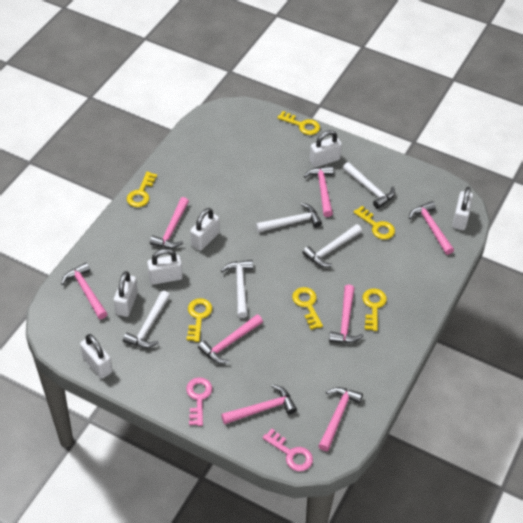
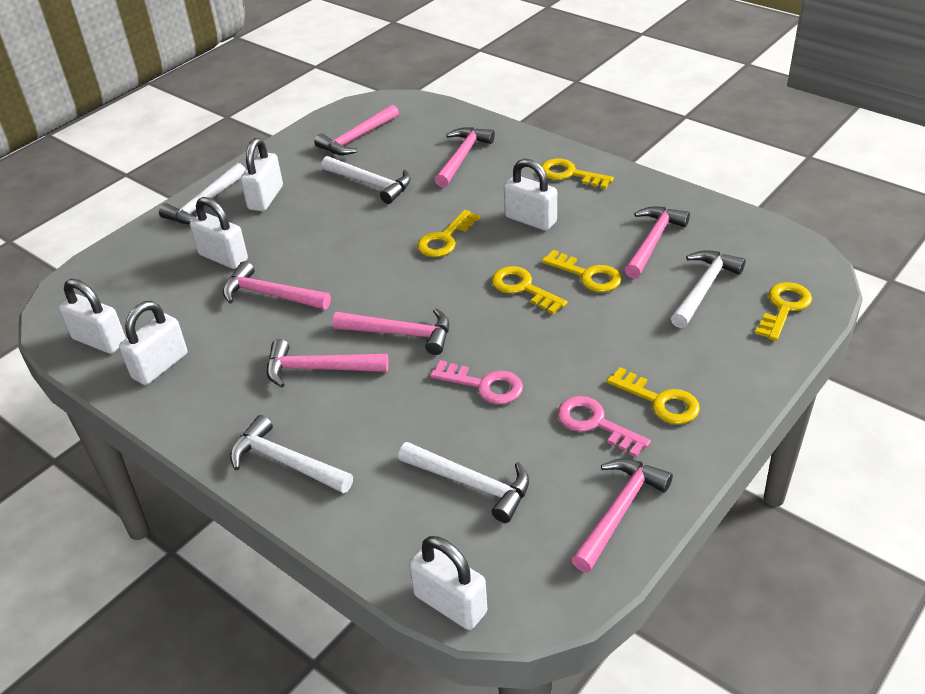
pink hammer: [61,262,108,319] [150,197,189,248] [198,315,263,363] [221,384,297,424] [304,166,334,217] [319,387,363,451] [329,285,364,343] [409,201,454,255] = 8 -> [223,261,331,310] [267,339,389,388] [314,104,399,155] [332,308,449,355] [435,127,495,187] [571,458,673,572] [625,206,690,279] = 7

